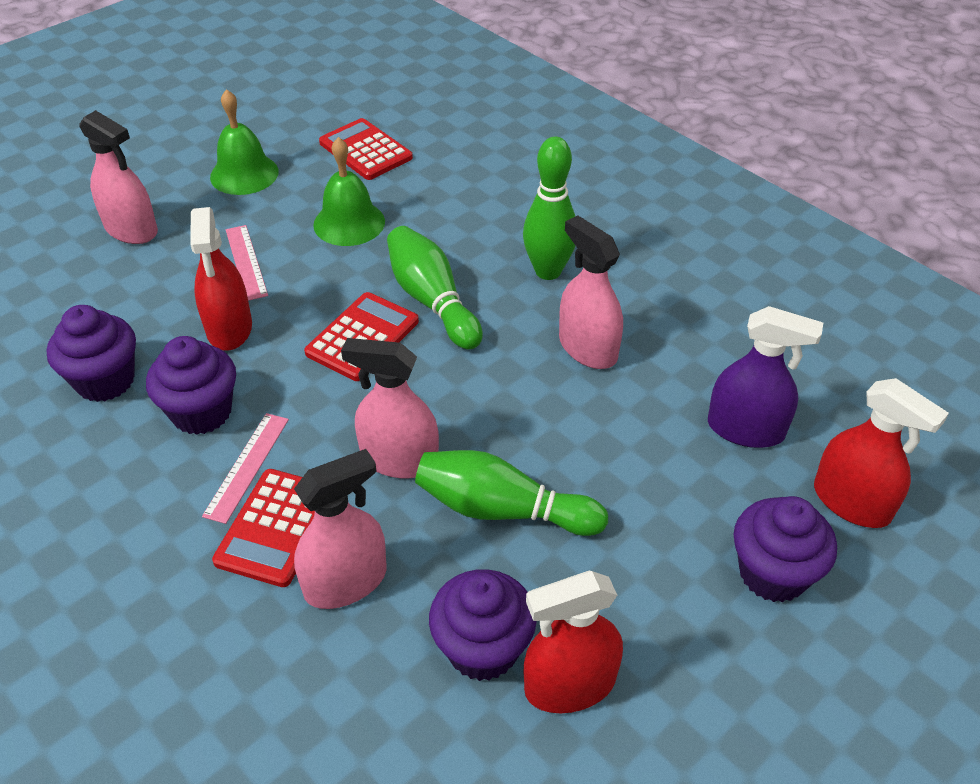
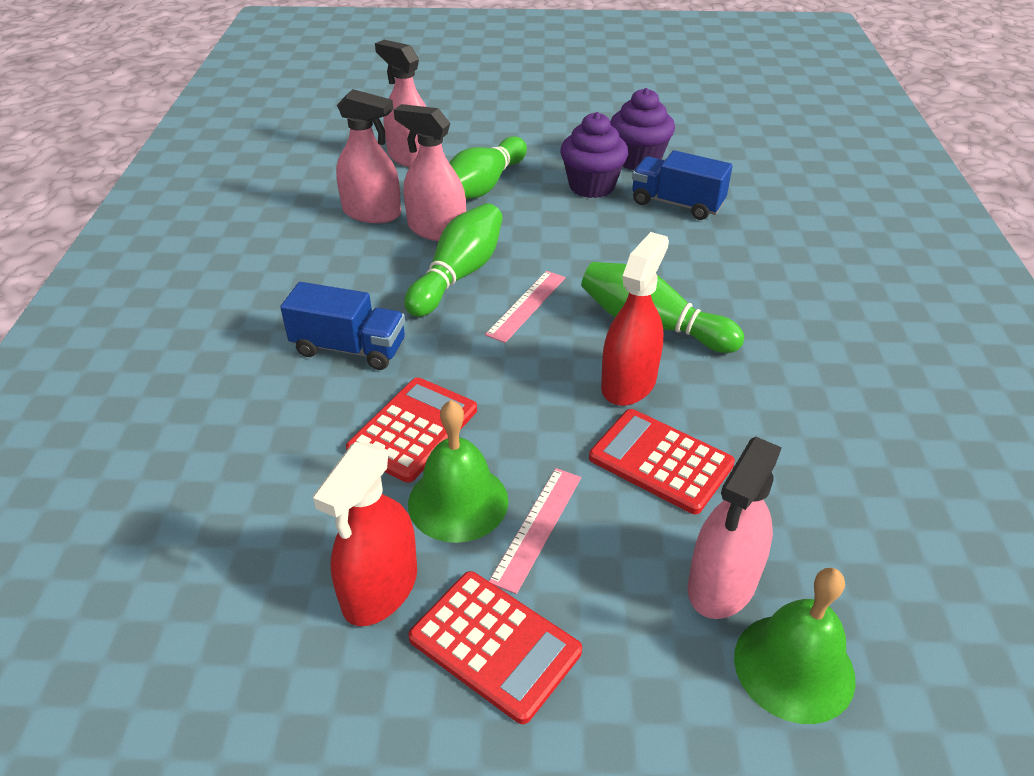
blue truck: none = 0 -> [280,282,405,370] [632,150,733,220] = 2
purple cupcake: [47,305,136,402] [146,336,236,435] [429,569,537,681] [734,496,837,603] = 4 -> [560,112,628,198] [610,88,675,170] = 2
purple spray bottle: [708,306,823,448] = 1 -> none = 0
red spray bottle: [190,207,252,350] [524,571,623,713] [814,378,949,528] = 3 -> [313,442,417,626] [601,232,669,406] = 2

